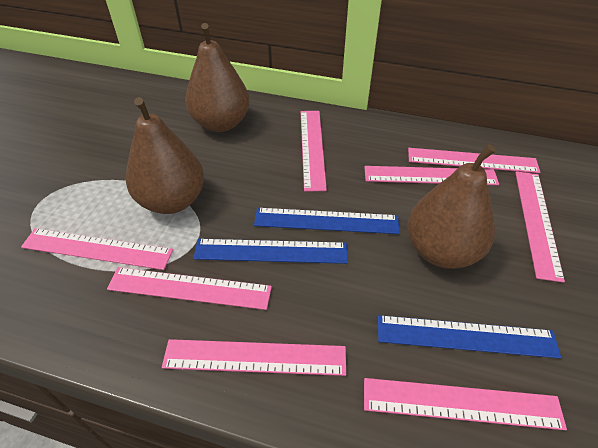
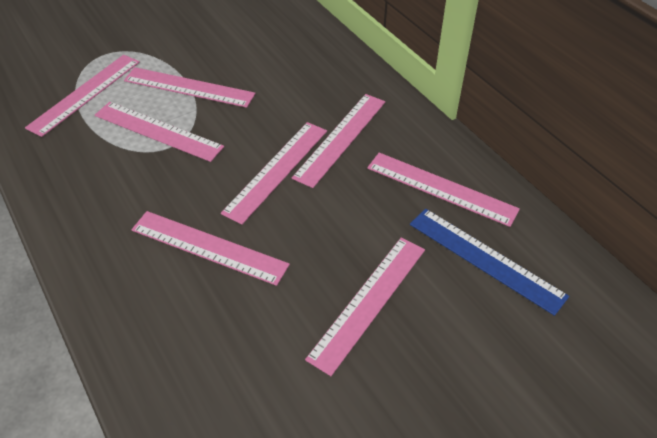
blue ruler: [193,239,348,264] [254,208,400,234] [378,315,561,359] = 3 -> [410,209,569,316] = 1
brown pear: [126,97,204,214] [185,23,249,132] [407,144,496,269] = 3 -> none = 0

